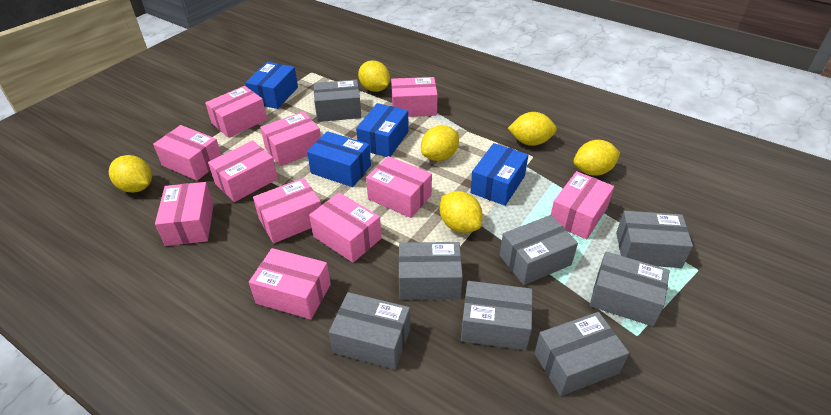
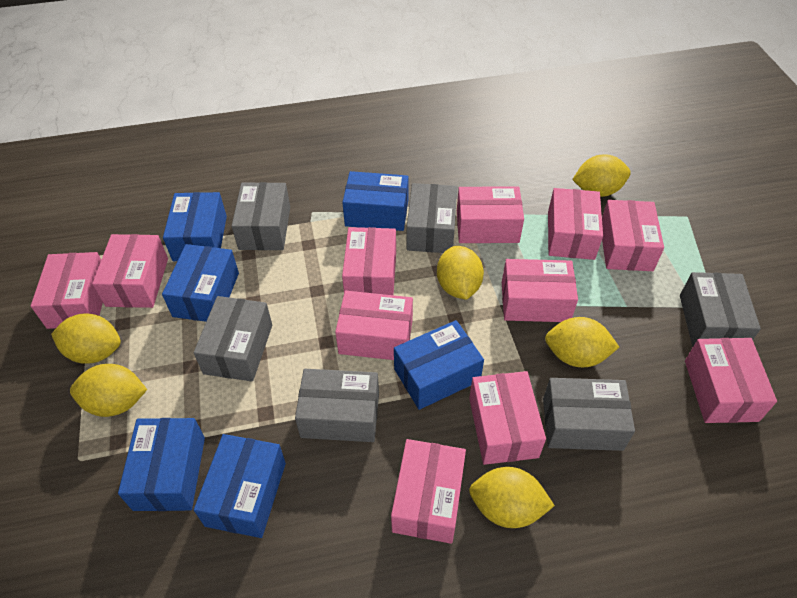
blue box: [245,62,298,109] [307,131,371,187] [356,103,409,157] [470,143,528,206] = 4 -> [118,418,205,511] [162,244,239,322] [163,192,227,261] [194,434,286,538] [342,171,409,231] [394,320,484,410] = 6
grey box: [314,80,362,122] [329,292,410,369] [399,242,463,299] [461,281,533,350] [500,215,578,285] [534,312,629,396] [590,251,670,327] [616,211,693,268] = 8 -> [194,296,272,382] [232,182,290,250] [295,369,379,442] [407,183,457,253] [543,378,635,451] [680,272,761,347] = 6

